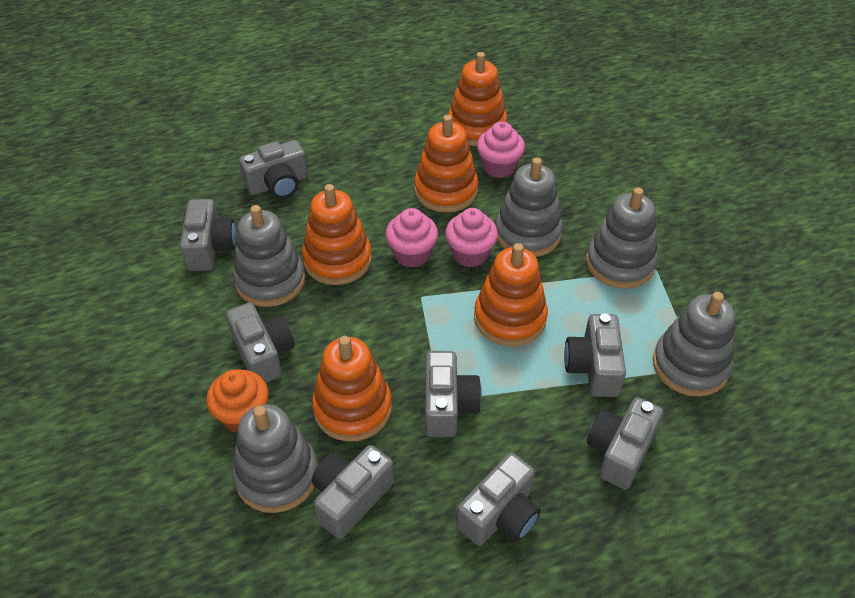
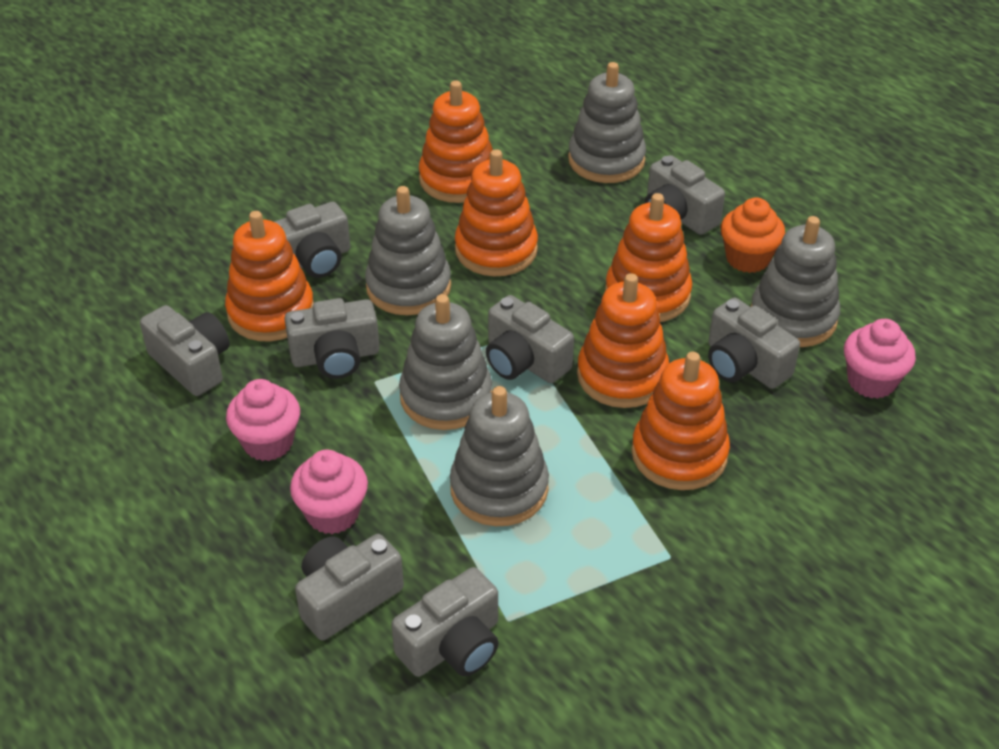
orange stacking toy: [302,184,372,285] [312,336,392,442] [414,115,478,213] [448,52,507,146] [474,243,548,346] = 5 -> [225,211,314,341] [419,80,493,203] [455,149,538,277] [577,273,669,408] [605,193,692,322] [631,352,730,490] = 6

